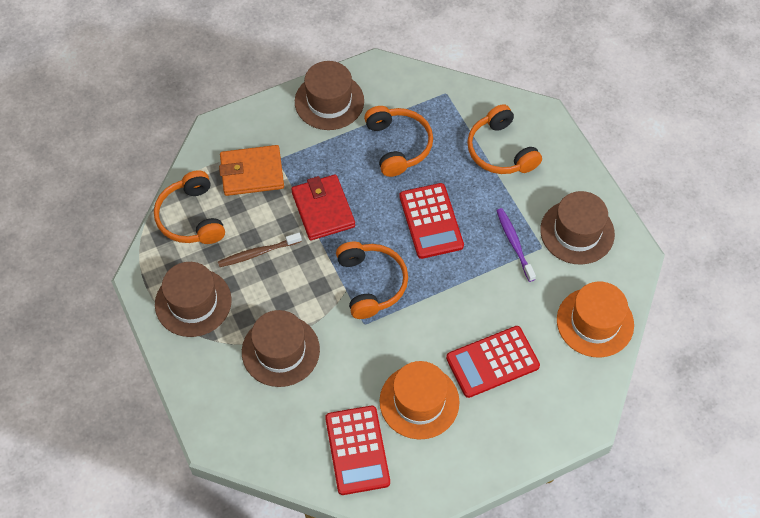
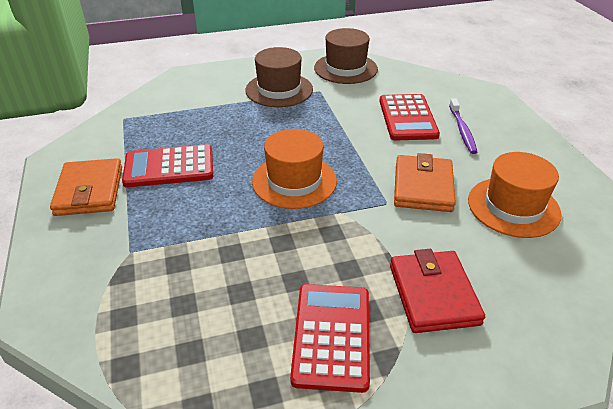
brown hat: [155,262,232,337] [242,310,320,387] [295,61,364,130] [540,191,615,265] = 4 -> [245,47,313,107] [314,28,378,84] = 2
brown toothbrush: [218,233,302,267] = 1 -> none = 0
orange headphones: [154,170,225,244] [336,242,408,319] [364,106,433,177] [467,104,542,174] = 4 -> none = 0
orange wallet: [219,145,284,196] = 1 -> [50,158,122,216] [394,153,456,212] = 2

